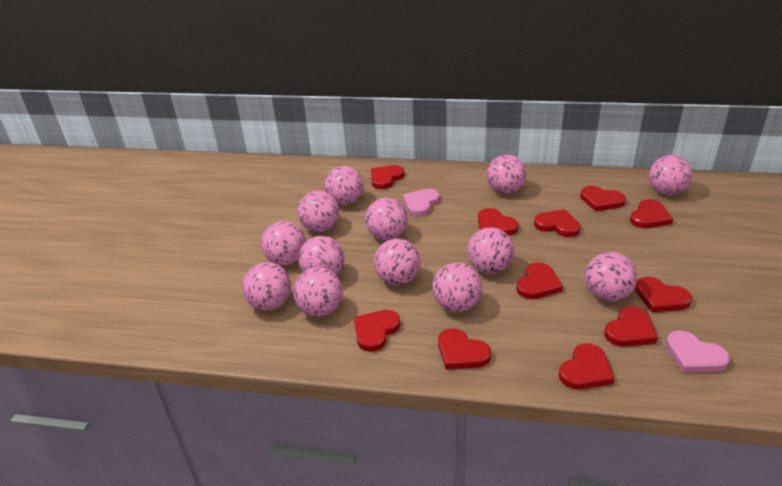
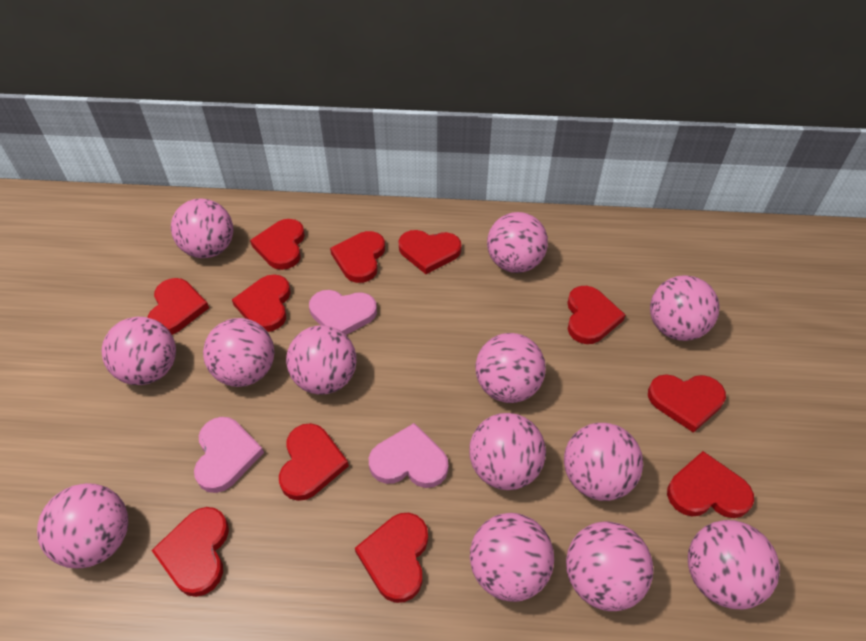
pink heart: [403,189,440,216] [666,330,730,373] = 2 -> [194,417,264,493] [309,290,377,335] [369,423,448,488] = 3

